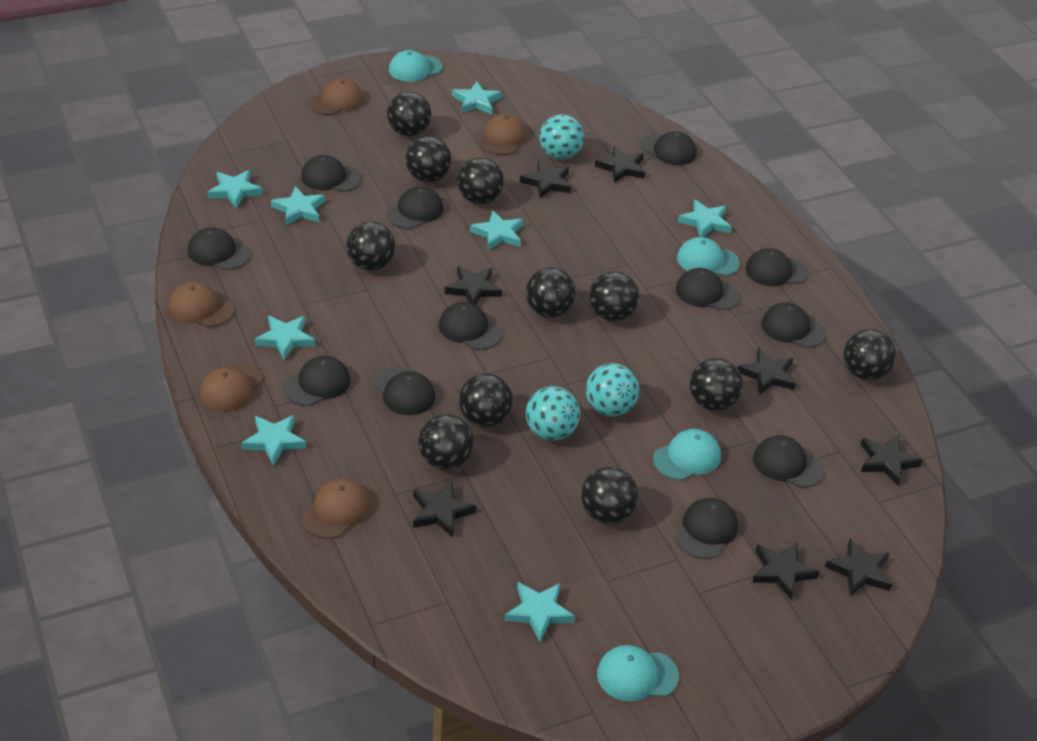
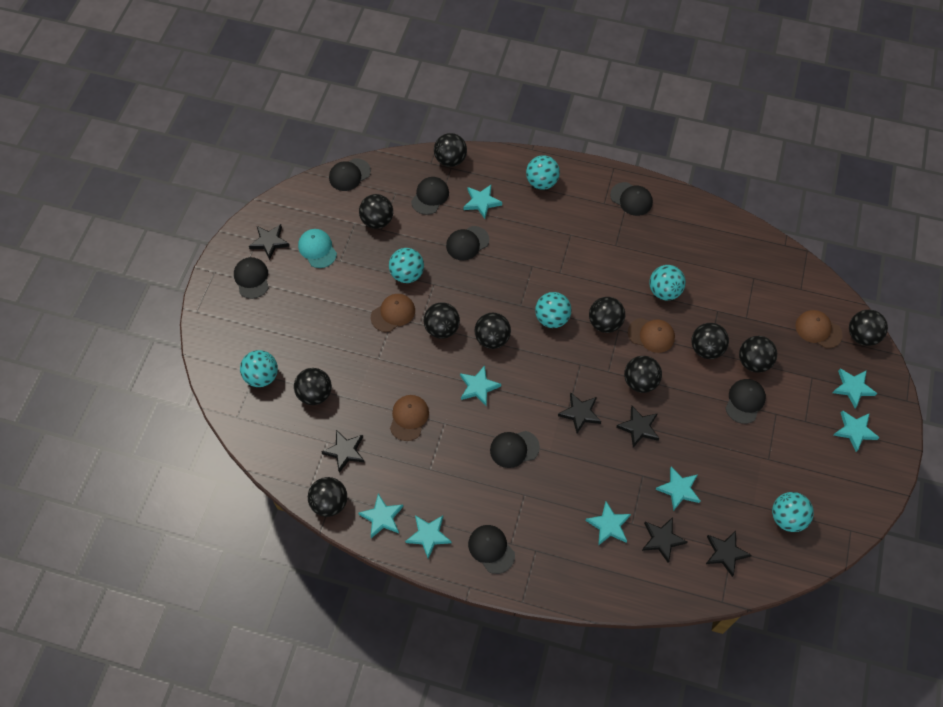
black cap: [188,227,250,270] [283,356,350,406] [301,155,361,192] [374,366,435,415] [386,186,443,229] [439,302,502,350] [641,131,696,165] [675,498,738,559] [676,268,740,310] [745,248,808,286] [753,435,824,488] [761,302,826,348] = 12 -> [234,257,269,299] [329,158,371,191] [411,177,449,215] [446,226,489,260] [468,525,515,574] [490,431,540,468] [610,182,653,216] [725,379,766,424] = 8
black star: [413,482,477,538] [445,266,502,305] [520,161,571,198] [595,146,645,183] [737,348,796,395] [752,543,820,599] [825,538,892,596] [860,435,923,486] = 8 -> [249,224,290,260] [322,430,365,473] [558,392,601,433] [616,406,659,447] [642,517,688,563] [706,531,751,577] = 6
brown cap: [169,282,234,327] [200,362,263,411] [302,479,370,539] [309,79,364,115] [480,114,527,155] = 5 -> [371,294,415,332] [390,395,429,441] [628,318,675,353] [795,310,843,348] = 4
turquoise ball: [526,386,580,441] [539,114,584,160] [586,363,639,417] = 3 -> [240,350,278,387] [389,248,424,283] [526,155,560,190] [535,292,571,328] [649,265,686,300] [772,492,814,532] = 6
turquoise cap: [389,50,442,82] [597,645,679,701] [653,429,721,480] [677,237,740,276] = 4 -> [298,229,337,268] = 1

